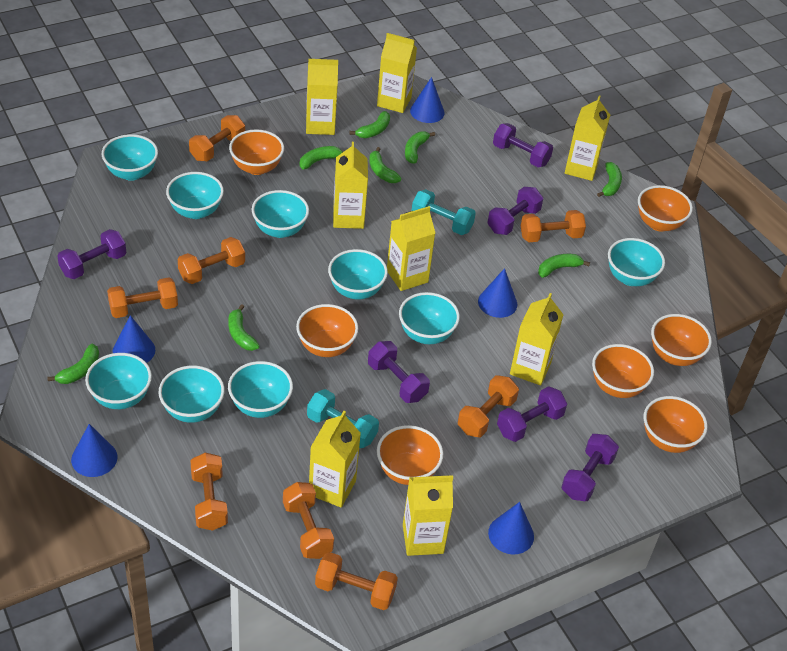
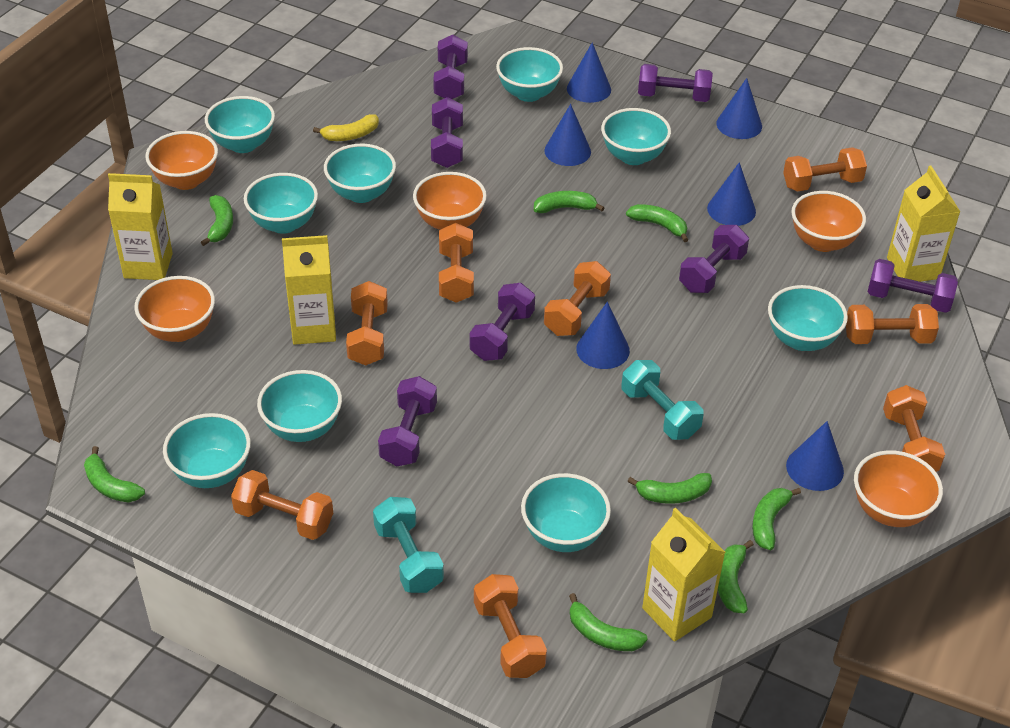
blue cone: [71,424,117,477] [112,315,155,363] [410,77,445,123] [478,268,517,318] [488,502,534,555] = 5 -> [544,104,591,166] [567,42,611,103] [576,302,630,369] [707,162,756,226] [716,78,762,139] [786,421,844,491] = 6
orange bowl: [229,129,284,175] [296,304,358,357] [377,425,443,485] [592,344,654,398] [638,185,693,231] [644,396,708,453] [651,314,712,366] = 7 -> [134,276,215,342] [145,131,218,190] [413,172,487,230] [791,191,866,252] [854,450,943,527] = 5
purple dumbbell: [57,229,126,279] [368,341,430,403] [487,187,543,235] [493,123,553,167] [497,386,567,442] [561,434,619,501] = 6 -> [378,376,437,466] [431,97,463,168] [433,35,468,99] [470,283,535,361] [638,64,713,102] [679,225,749,293] [867,259,958,313] = 7
yellow banana: none = 0 -> [313,114,379,141] = 1
yellow carton: [306,59,338,135] [309,411,361,508] [333,142,368,229] [377,33,417,113] [387,206,435,291] [403,475,453,556] [510,293,564,385] [565,96,610,181] = 8 -> [108,173,173,280] [282,235,336,345] [642,508,725,642] [887,166,961,282] = 4

